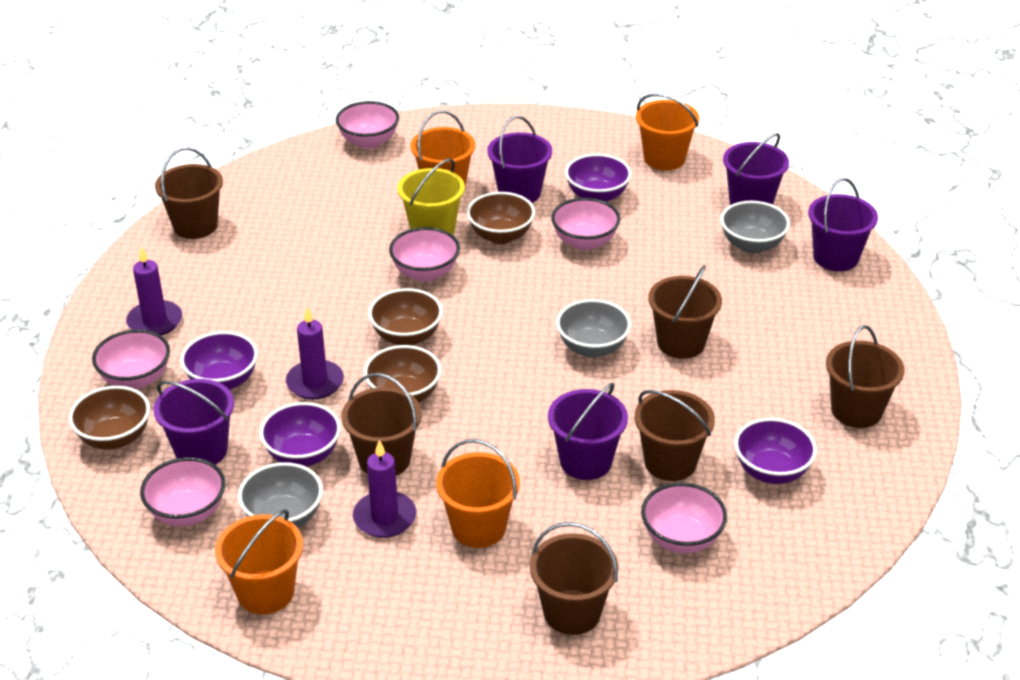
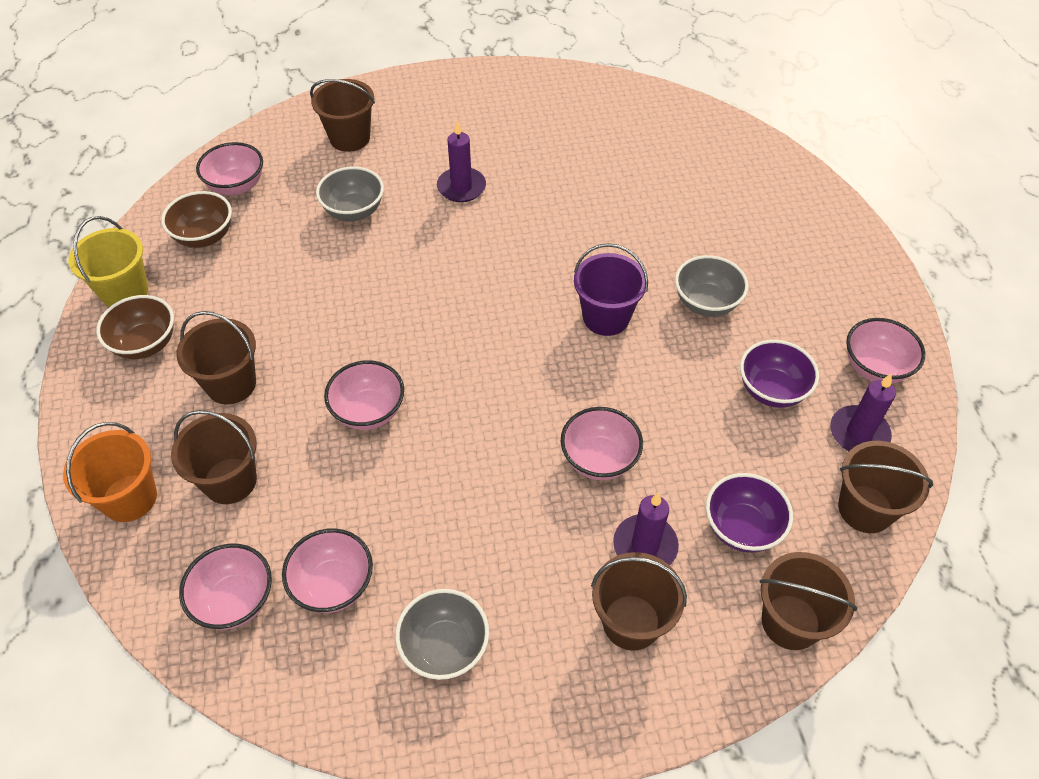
brown bowl: [69,386,150,450] [364,345,441,402] [368,288,443,346] [467,192,535,244] = 4 -> [96,295,174,359] [161,191,232,248] = 2
orange bucket: [215,509,303,614] [410,110,475,187] [436,439,520,548] [636,93,699,170] = 4 -> [63,422,157,522] = 1
purple bowl: [180,331,258,390] [259,402,341,467] [565,154,632,202] [734,418,817,484] = 4 -> [706,473,793,553] [740,340,819,408] = 2
purple bucket: [153,379,234,465] [487,116,552,203] [548,383,628,480] [723,133,789,205] [808,178,878,271] = 5 -> [574,243,648,336] = 1

